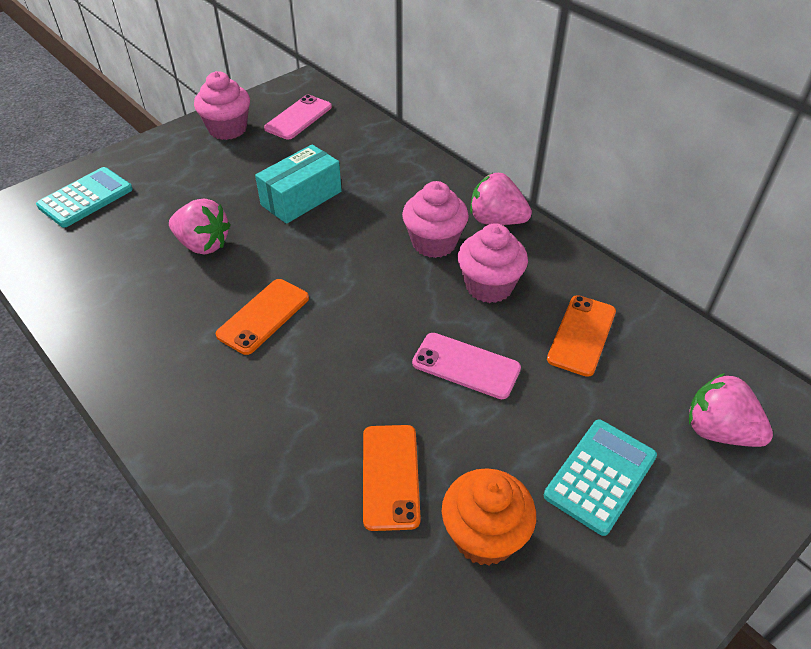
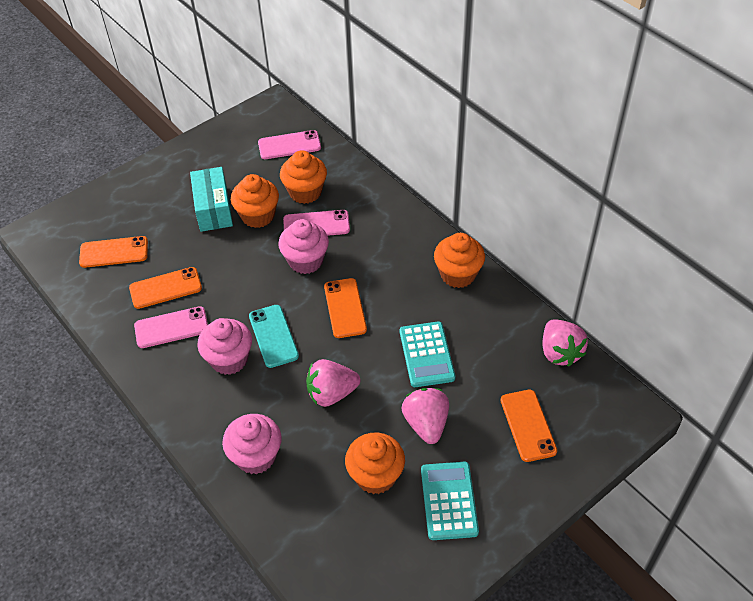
orange cupcake: [442,468,536,566] = 1 -> [231,174,279,228] [280,150,327,204] [345,433,405,494] [434,233,485,288] = 4
orange phone: [216,279,309,355] [363,425,421,531] [547,295,616,377] = 3 -> [79,236,148,268] [129,267,202,309] [324,278,367,338] [501,390,557,462] = 4
pink phone: [264,95,332,139] [412,333,521,399] = 2 -> [134,306,208,348] [258,130,321,159] [283,210,350,236] = 3
turquoise phone: none = 0 -> [249,305,299,368] = 1

